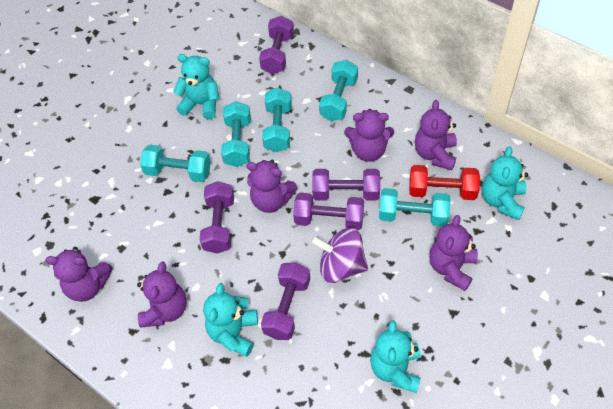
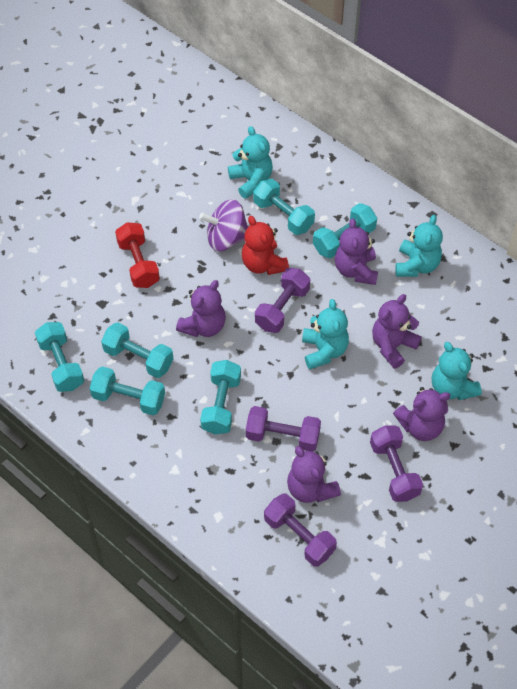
purple dumbbell: [200,181,234,253] [259,15,294,74] [261,262,310,340] [293,193,364,230] [312,169,380,201] = 5 -> [246,406,321,452] [255,268,310,333] [264,493,337,567] [370,426,423,502] = 4
purple teddy bear: [45,247,113,302] [137,261,187,328] [246,160,297,213] [344,109,394,162] [415,100,457,170] [429,215,478,291] = 6 -> [176,280,226,337] [287,446,341,503] [335,218,378,285] [372,294,422,369] [393,387,451,441] = 5
red teddy bear: none = 0 -> [242,216,289,275] = 1
turquoise dumbbell: [140,145,211,182] [221,101,251,167] [262,88,292,152] [319,60,358,121] [379,188,451,226] = 5 -> [35,322,84,392] [90,366,165,415] [101,322,173,378] [200,360,241,434] [253,179,315,235] [313,203,377,258] = 6

